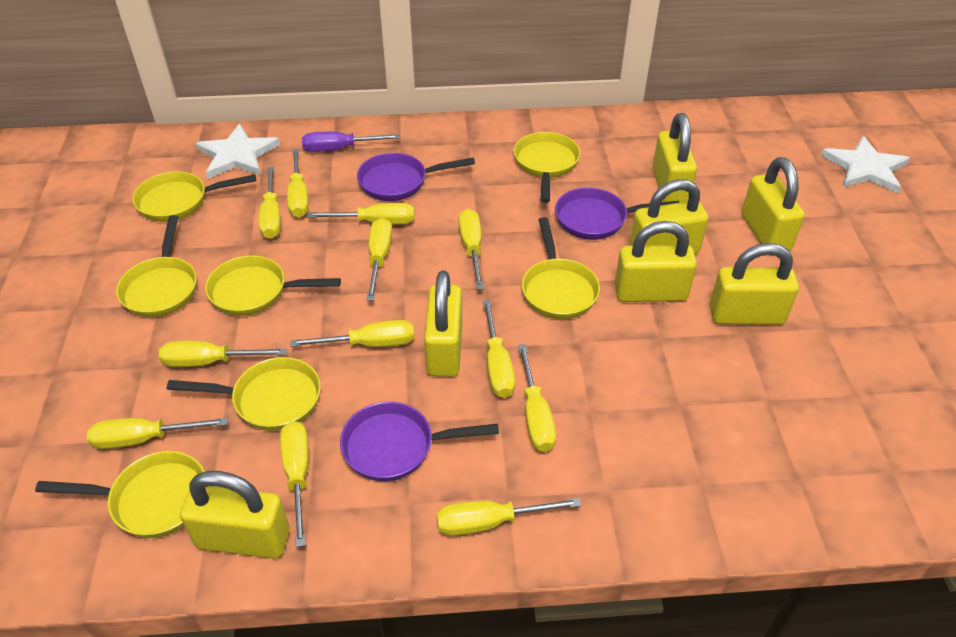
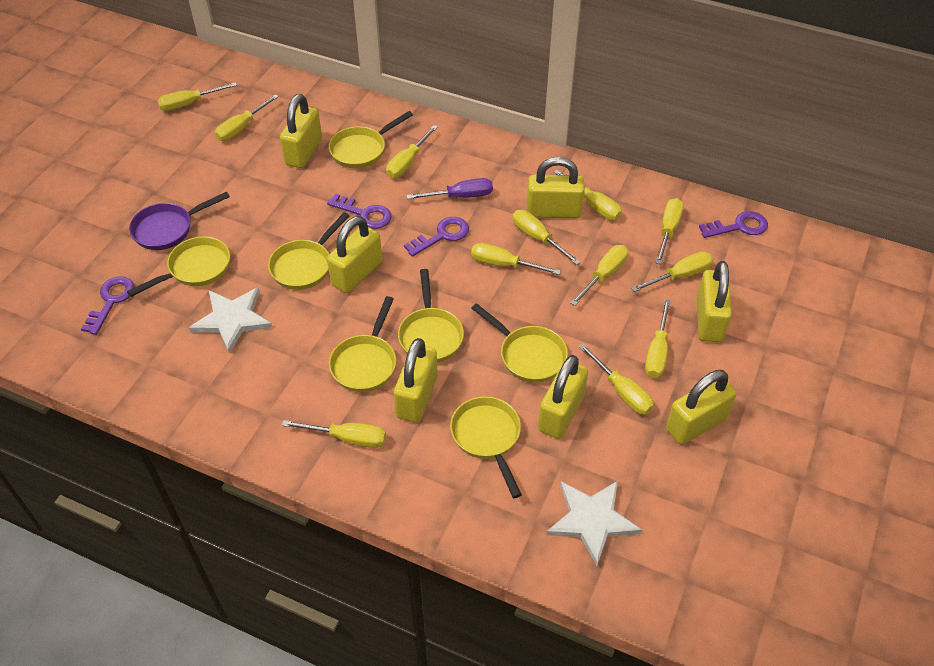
purple key: none = 0 -> [81,277,135,335] [327,194,392,229] [404,217,469,257] [699,211,768,238] = 4
purple pan: [340,402,499,482] [357,153,475,201] [555,187,680,240] = 3 -> [129,192,230,250] = 1

